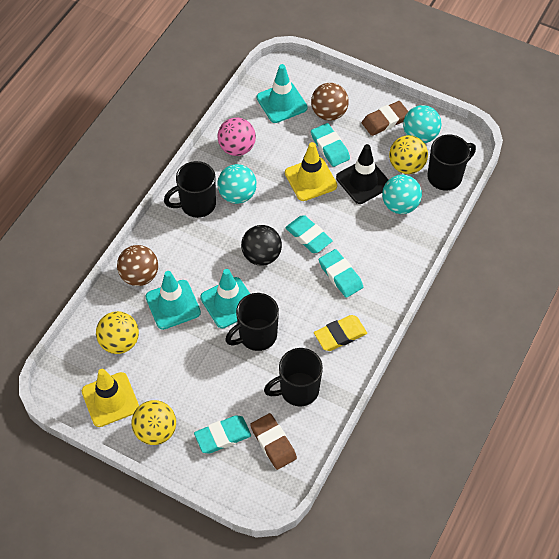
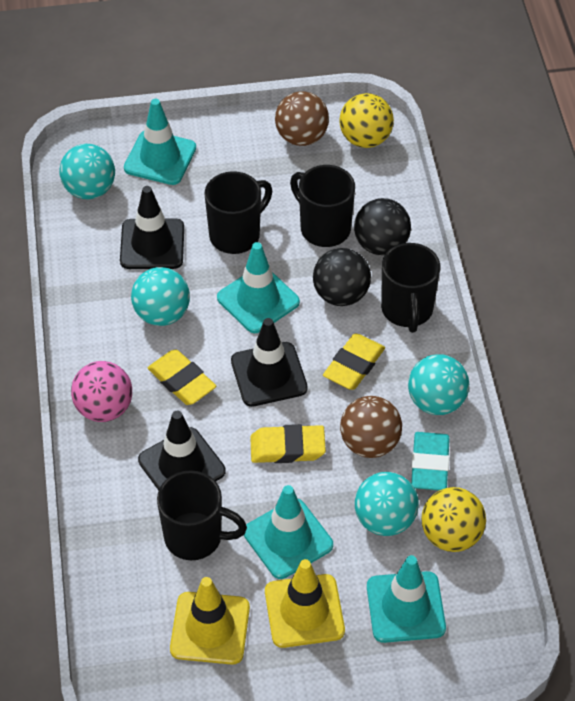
black ball: [241,225,282,266] = 1 -> [313,248,371,306] [354,198,411,255] = 2
black traffic cone: [336,144,388,204] = 1 -> [120,186,184,269] [138,411,226,490] [231,318,308,407] = 3
brown eraser: [250,413,297,470] [362,101,408,136] = 2 -> none = 0
turquoise ball: [217,164,257,204] [382,175,422,214] [403,105,441,143] = 3 -> [59,144,115,199] [131,267,190,326] [355,472,419,536] [408,354,469,415] = 4
turquoise eraser: [194,415,251,453] [285,215,333,253] [311,123,350,167] [319,249,363,298] = 4 -> [411,432,450,490] = 1
turquoise traffic cone: [146,271,201,330] [200,269,250,328] [257,64,308,123] = 3 -> [124,99,196,185] [217,242,300,333] [244,485,333,579] [367,555,446,643] = 4
yellow ball: [96,311,139,354] [132,400,176,445] [389,135,428,174] = 3 -> [339,93,394,148] [421,487,486,552] = 2
yellow eraser: [314,315,367,351] = 1 -> [148,349,216,405] [250,424,326,463] [323,333,385,390] = 3

